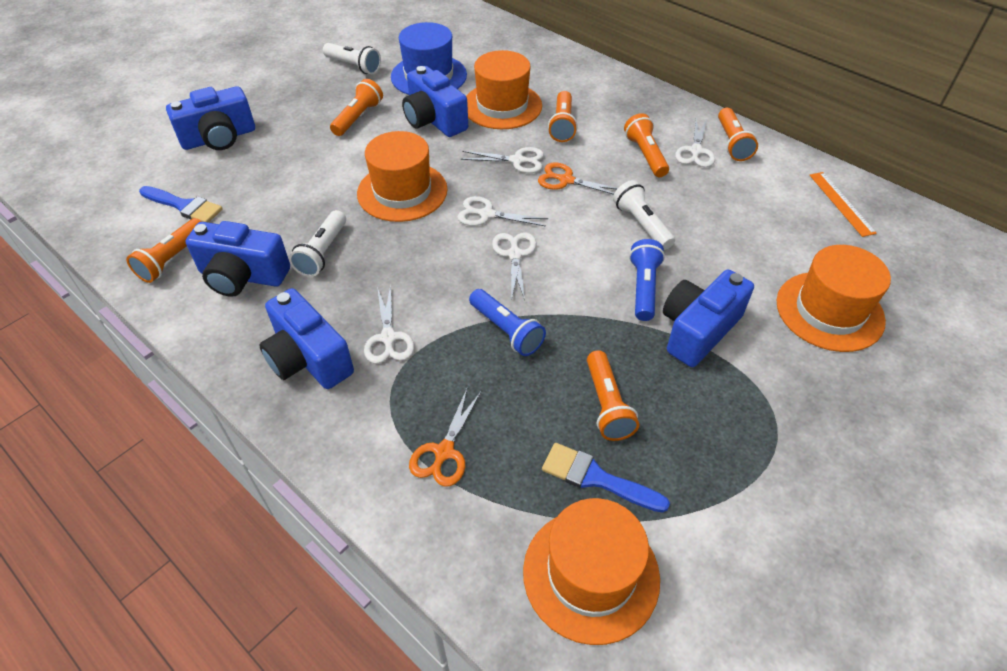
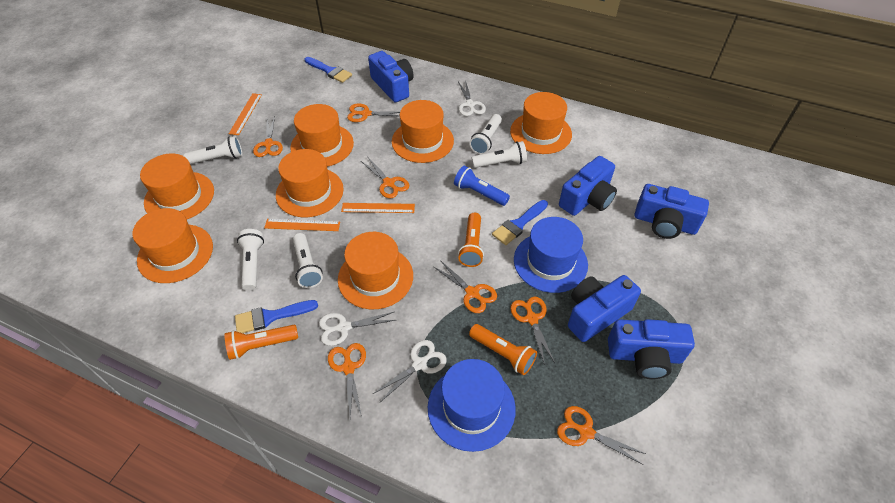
blue brush: [139,186,223,223] [542,443,670,513] = 2 -> [235,300,318,333] [305,57,352,83] [492,200,548,245] = 3
blue flashlight: [469,289,546,356] [629,239,665,321] = 2 -> [454,166,510,206] = 1
blue hat: [391,22,467,95] = 1 -> [428,359,516,452] [514,217,588,293] = 2
orange flashlight: [126,218,202,283] [330,79,383,136] [548,91,578,142] [587,350,639,441] [624,113,669,177] [718,108,758,161] = 6 -> [225,325,298,360] [458,213,484,267] [469,324,537,375] = 3
orange hat: [357,131,448,222] [466,50,542,129] [523,498,660,645] [777,245,891,352] = 4 -> [132,208,213,283] [140,153,214,219] [276,149,344,217] [290,104,354,167] [338,232,413,309] [392,100,454,163] [510,92,572,154] = 7
orange ruler: [810,172,877,237] = 1 -> [229,93,262,135] [264,219,340,231] [341,203,415,213] = 3
orange scissors: [409,389,481,486] [538,163,618,195] = 2 -> [253,116,283,157] [328,343,366,417] [347,103,400,122] [361,158,409,198] [434,260,497,313] [510,297,555,365] [557,406,646,465] = 7
white flashlight: [289,210,346,277] [323,43,381,74] [613,180,675,250] = 3 -> [184,136,242,164] [237,229,264,291] [293,233,323,288] [469,114,502,154] [472,141,527,168] = 5
white scissors: [364,284,414,364] [458,196,548,227] [461,147,544,173] [492,232,537,301] [675,119,715,167] = 5 -> [319,312,395,346] [373,340,447,402] [458,80,486,116] = 3

